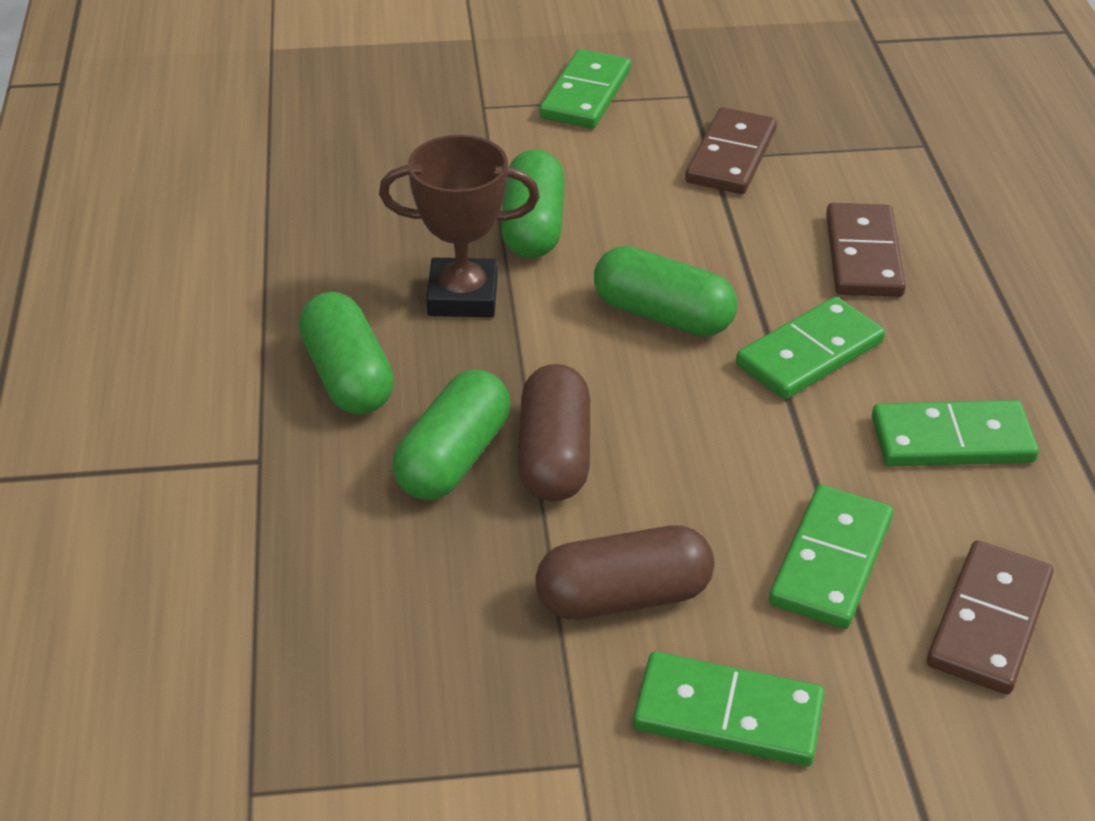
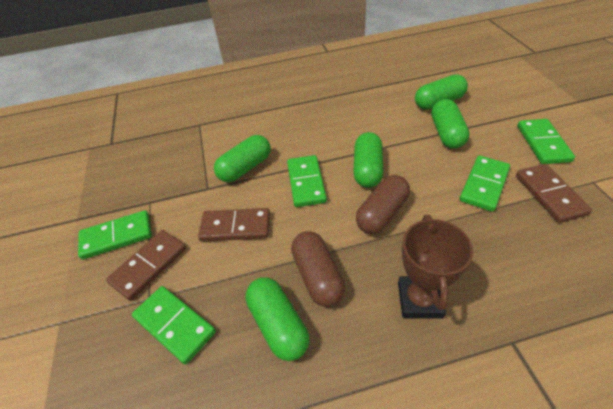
green capsule: [299,292,394,415] [392,369,510,500] [501,149,565,258] [594,246,737,337] = 4 -> [214,135,271,182] [246,277,310,361] [353,132,383,188] [415,75,468,110] [431,99,470,149] = 5

